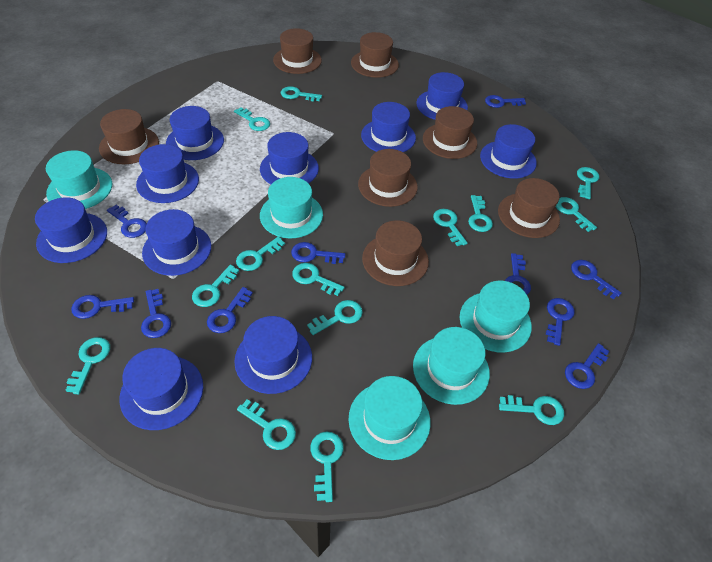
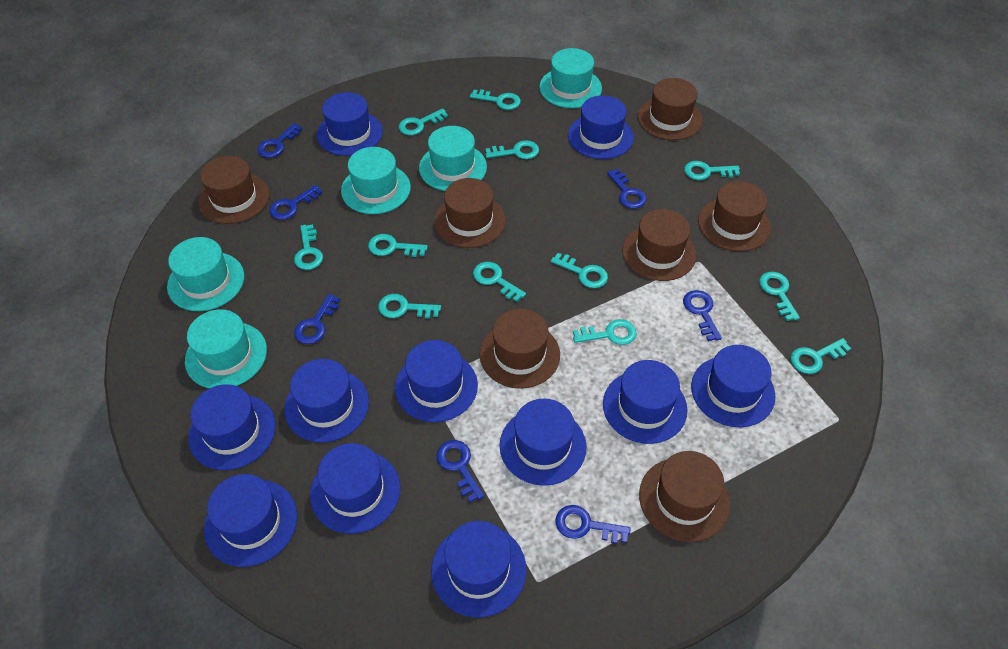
blue hat: [35,197,107,263] [119,348,203,430] [136,144,199,203] [142,209,211,276] [166,106,224,160] [234,316,312,394] [260,132,319,184] [361,102,416,152] [416,72,468,120] [480,124,537,179] = 10 -> [188,384,276,470] [204,474,298,567] [284,359,369,443] [310,443,400,534] [317,92,383,156] [395,340,478,422] [431,521,527,618] [500,399,587,486] [568,95,634,159] [603,360,688,444] [691,345,776,427] = 11
blue key: [71,295,134,319] [107,205,147,238] [141,289,171,338] [207,287,253,333] [291,242,346,264] [485,95,526,108] [505,253,531,295] [546,298,575,346] [565,343,609,389] [571,260,622,300] = 10 -> [258,123,302,158] [269,185,322,220] [294,294,340,344] [437,440,484,502] [555,505,631,544] [607,169,647,209] [683,290,722,341] = 7
turquoise key: [65,337,110,395] [192,265,239,307] [234,107,270,131] [236,236,285,271] [237,399,296,450] [281,86,322,102] [292,263,345,296] [307,300,363,335] [310,431,344,502] [433,209,467,246] [468,195,493,232] [499,395,564,425] [556,197,597,232] [577,167,599,199] = 14 -> [294,224,323,270] [368,234,428,257] [378,294,441,319] [399,109,448,135] [470,89,521,110] [473,262,526,302] [485,140,539,159] [551,253,608,288] [573,319,637,345] [684,161,740,180] [759,271,800,321] [791,338,851,374] = 12

